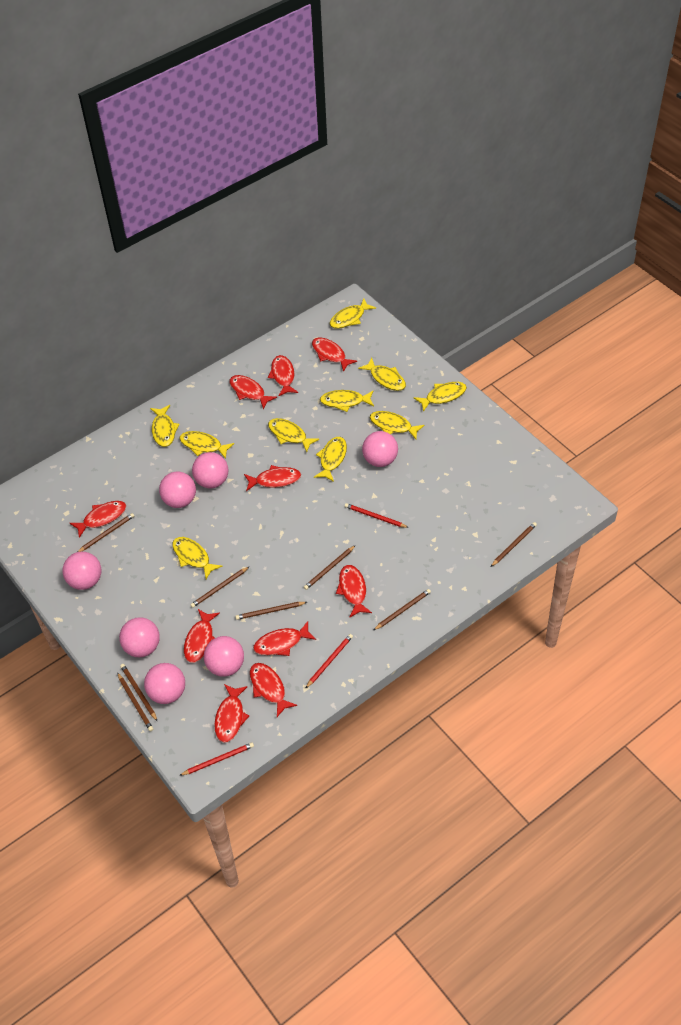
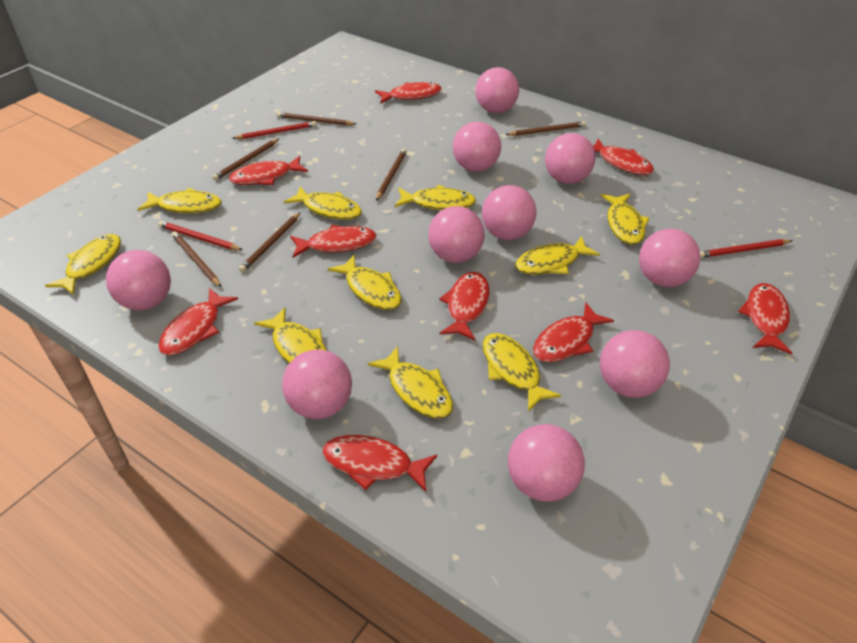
brown pencil: [77,513,134,552] [117,672,153,731] [120,664,158,722] [190,566,250,608] [235,602,307,620] [304,545,356,590] [374,589,431,630] [491,522,537,567] = 8 -> [172,231,221,287] [212,138,280,181] [239,212,301,272] [277,112,356,125] [376,149,407,201] [505,121,586,136] = 6
pink ball: [62,552,101,590] [119,617,160,657] [144,663,185,704] [159,471,196,508] [192,452,228,488] [204,636,244,677] [362,431,398,467] = 7 -> [106,250,171,310] [282,350,352,419] [428,206,484,263] [453,122,501,172] [475,67,519,113] [482,185,536,240] [508,424,585,502] [545,133,596,184] [600,330,670,398] [639,229,700,287] = 10
red fish: [70,501,126,538] [184,609,220,663] [214,684,249,743] [230,375,277,409] [244,465,301,491] [250,663,297,717] [253,621,316,656] [268,355,298,396] [312,338,357,372] [336,565,372,618] = 10 -> [158,288,238,356] [229,156,308,185] [290,225,377,258] [322,435,437,491] [375,82,442,104] [439,272,489,341] [533,303,614,362] [593,138,654,175] [738,283,792,355] = 9

